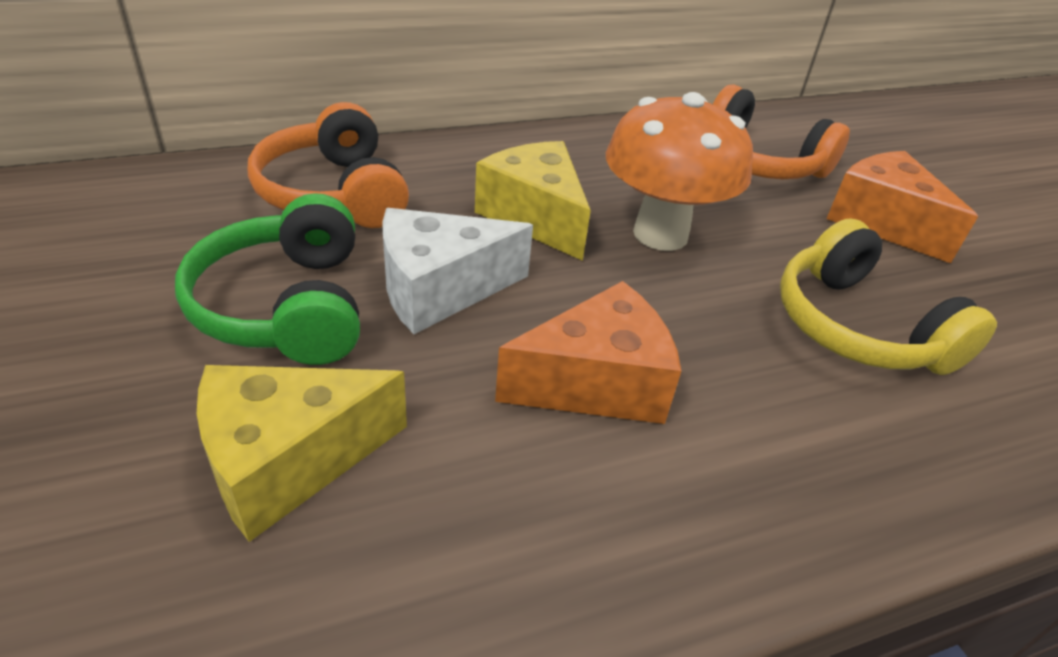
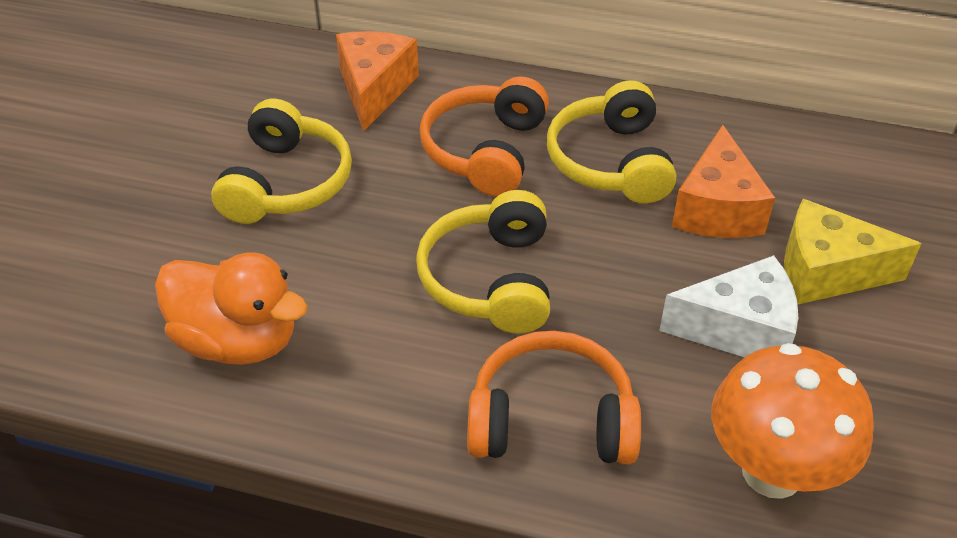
green headphones: [175,193,360,365] = 1 -> none = 0
orange duck: none = 0 -> [155,252,308,365] = 1
yellow cheese: [197,365,407,542] [475,141,591,261] = 2 -> [784,199,922,304] = 1
yellow headphones: [780,218,997,375] = 1 -> [211,99,352,224] [416,190,550,333] [547,80,676,203] = 3

